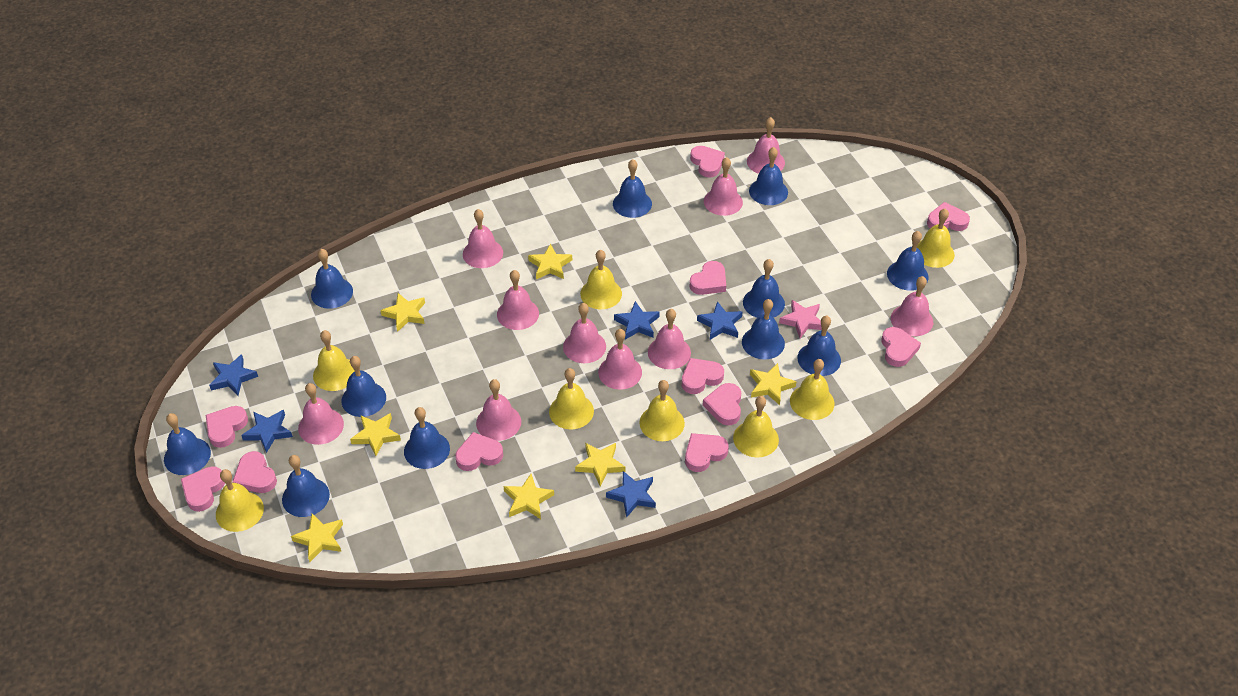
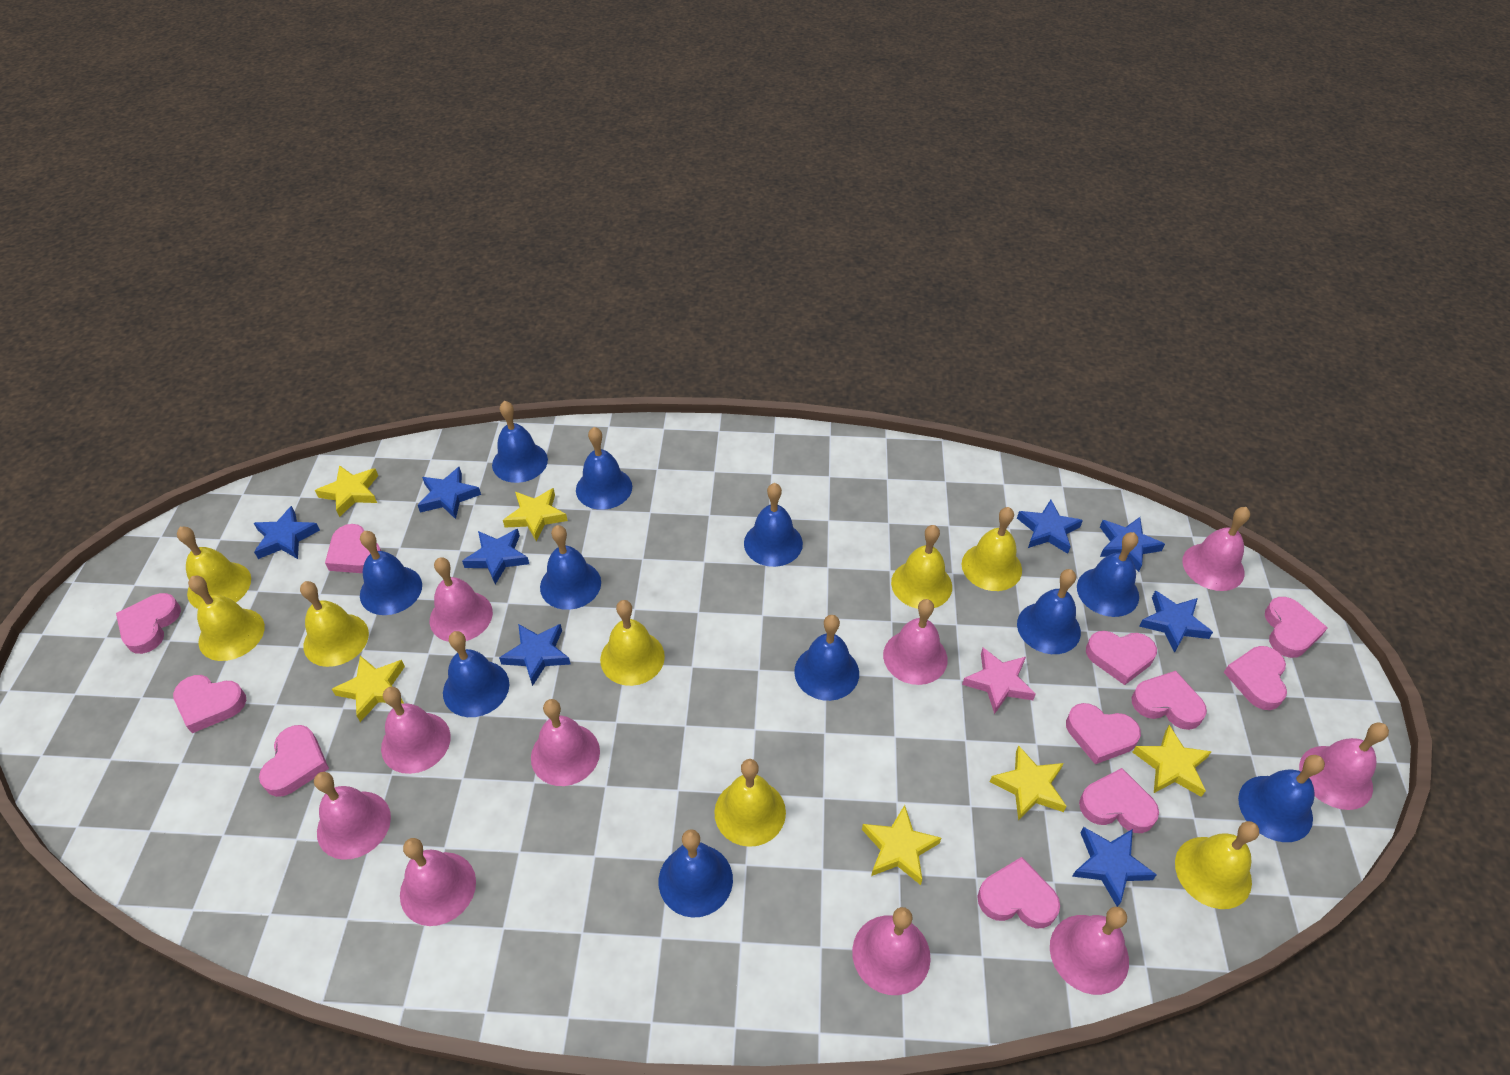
blue star: [209,354,258,396] [241,410,293,453] [606,471,656,518] [614,301,660,340] [697,301,742,340] = 5 -> [254,506,320,559] [418,467,481,519] [462,529,529,584] [499,624,571,686] [1017,500,1083,554] [1072,827,1157,907] [1100,517,1165,572] [1139,591,1213,653] = 8
yellow star: [291,514,343,562] [350,413,401,456] [380,293,425,332] [504,474,554,519] [528,244,572,279] [575,443,625,486] [750,363,796,405] = 7 -> [315,465,378,517] [332,656,405,722] [503,488,568,541] [862,805,941,885] [990,745,1067,821] [1133,725,1212,797] = 6

